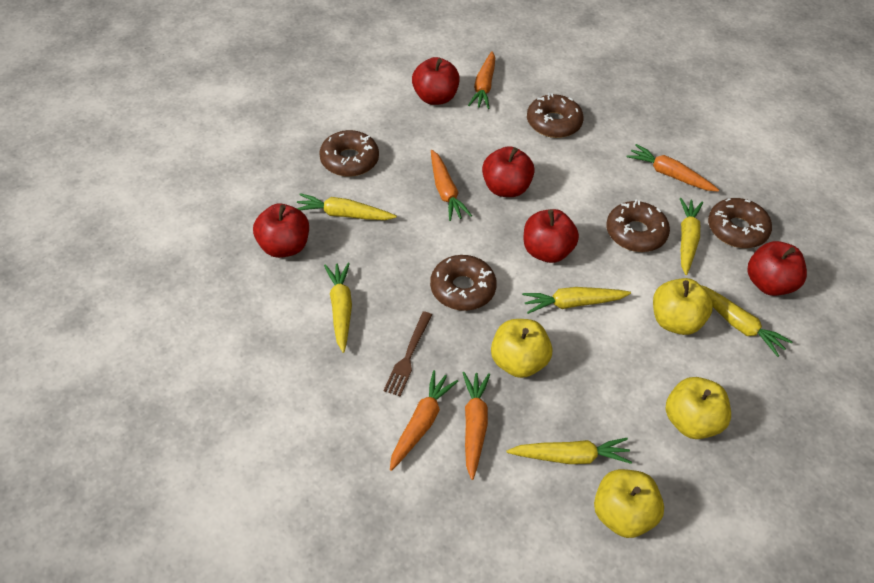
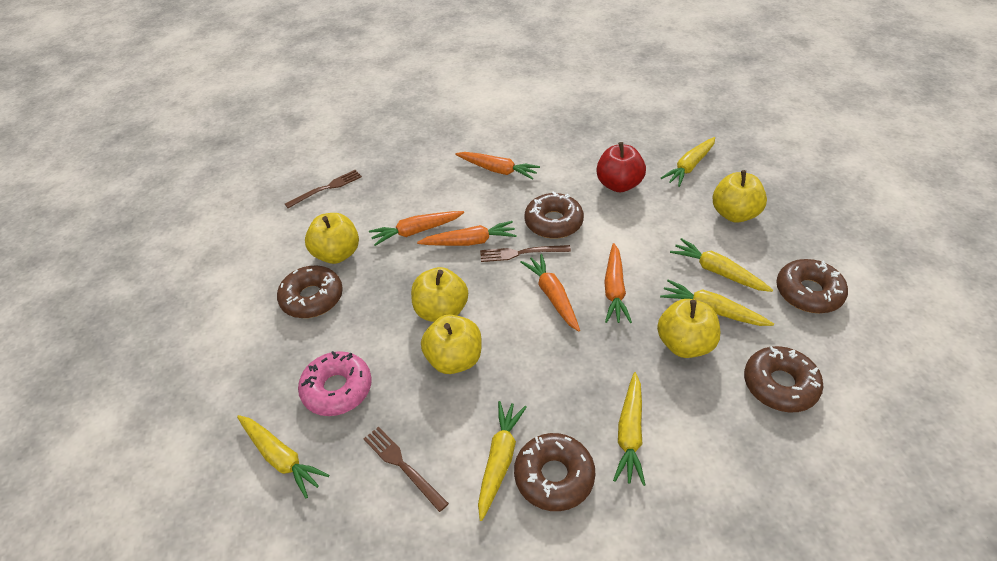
brown fork: [383,311,432,396] = 1 -> [285,170,362,208] [363,427,449,512] [480,245,571,262] = 3
pink donut: none = 0 -> [298,351,372,416] = 1
red apple: [253,203,309,258] [412,57,460,105] [482,146,535,197] [524,209,579,263] [747,241,807,296] = 5 -> [596,142,646,192] = 1
yellow apple: [491,319,552,378] [594,469,664,538] [653,278,713,335] [666,377,731,439] = 4 -> [305,213,359,264] [411,267,468,322] [421,315,482,374] [657,299,720,358] [712,170,767,223] = 5

